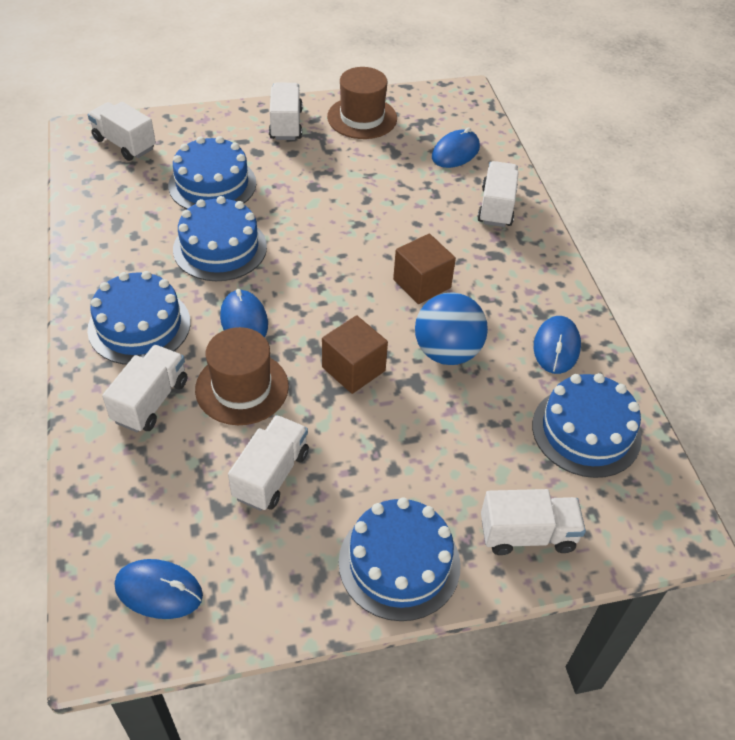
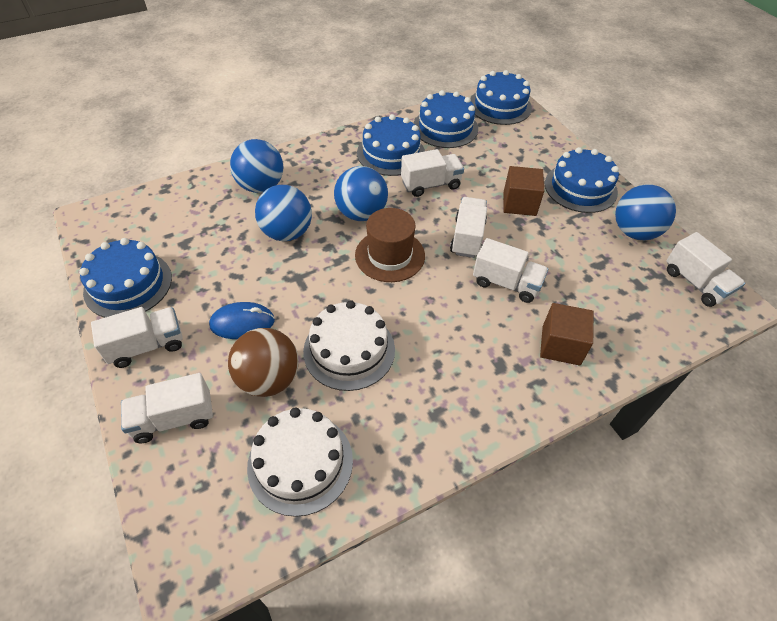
blue ball: [415,292,488,365] = 1 -> [230,139,283,193] [255,185,312,241] [334,166,388,221] [615,184,676,240] = 4
blue mouse: [115,559,203,619] [220,289,268,337] [432,127,480,168] [534,316,581,374] = 4 -> [209,302,275,339] = 1
brown ball: none = 0 -> [228,328,299,397] = 1
brown hat: [195,327,289,425] [327,67,397,139] = 2 -> [355,208,425,282] = 1
white cake: none = 0 -> [247,408,353,517] [303,300,395,391] = 2

